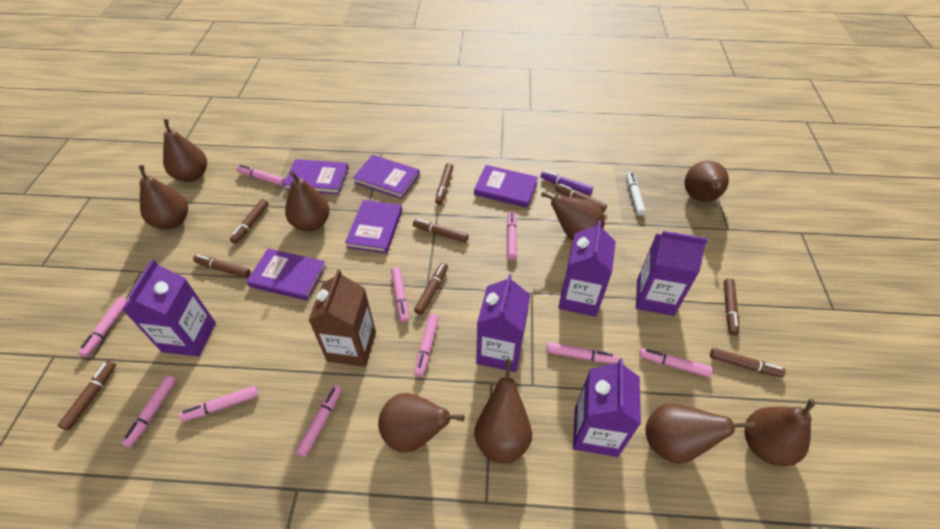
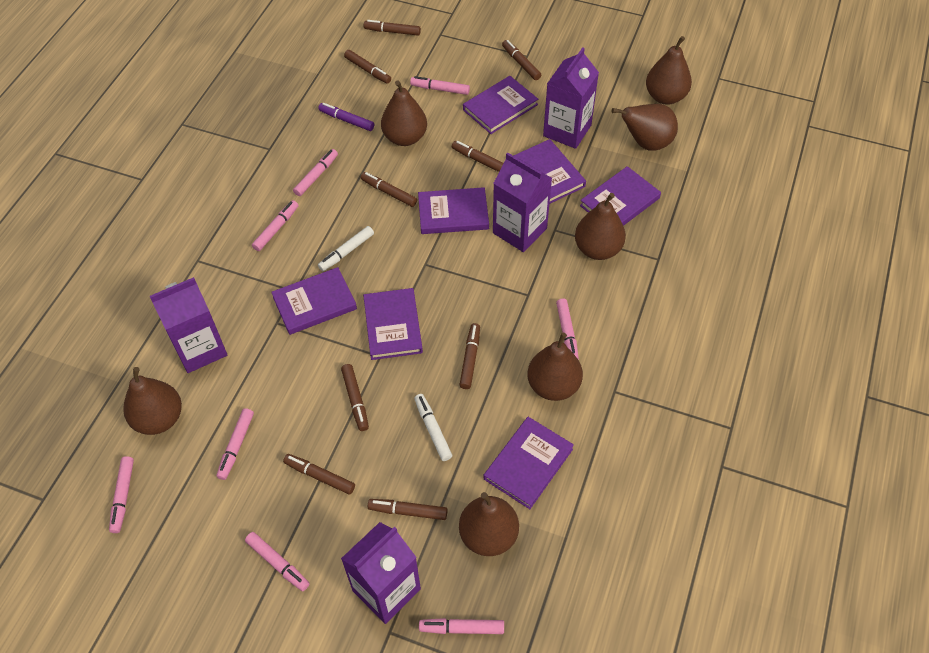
brown carton: [308,269,376,367] = 1 -> none = 0
brown pear: [139,165,188,229] [163,119,207,182] [285,171,329,231] [378,393,465,453] [474,360,532,463] [541,192,605,240] [645,403,755,464] [685,161,729,202] [745,399,816,466] = 9 -> [123,367,182,435] [381,80,427,146] [459,492,519,556] [528,332,583,401] [575,193,626,260] [612,104,678,150] [646,36,692,105] = 7
pink marker: [78,297,128,357] [122,375,176,448] [179,386,258,422] [237,165,285,186] [296,385,342,457] [391,267,409,322] [414,314,439,377] [507,211,517,260] [546,342,617,364] [639,348,712,377] = 10 -> [109,456,134,533] [216,408,254,480] [245,532,309,591] [252,200,298,251] [293,149,338,196] [410,76,470,95] [419,618,504,634] [556,299,579,360] = 8
purple book: [246,248,326,301] [283,159,349,195] [345,200,402,254] [353,155,420,199] [474,165,538,208] = 5 -> [271,267,357,335] [363,288,423,360] [418,187,489,234] [463,76,538,134] [484,417,574,509] [513,139,586,204] [580,166,661,226] = 7
purple carton: [122,259,216,357] [476,274,530,372] [558,220,616,317] [573,358,641,457] [636,231,708,316] = 5 -> [150,277,227,373] [341,522,421,624] [493,153,552,252] [543,47,599,149] = 4
white marker: [626,172,645,215] = 1 -> [318,226,374,271] [414,394,452,461] = 2

